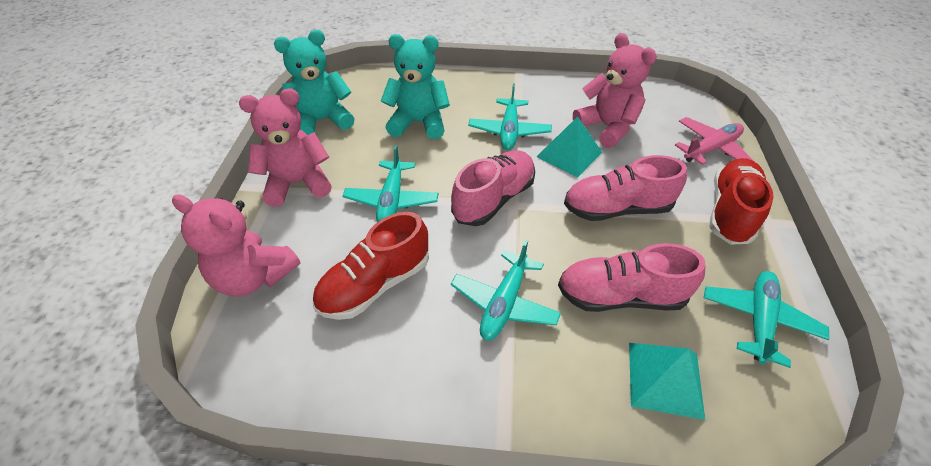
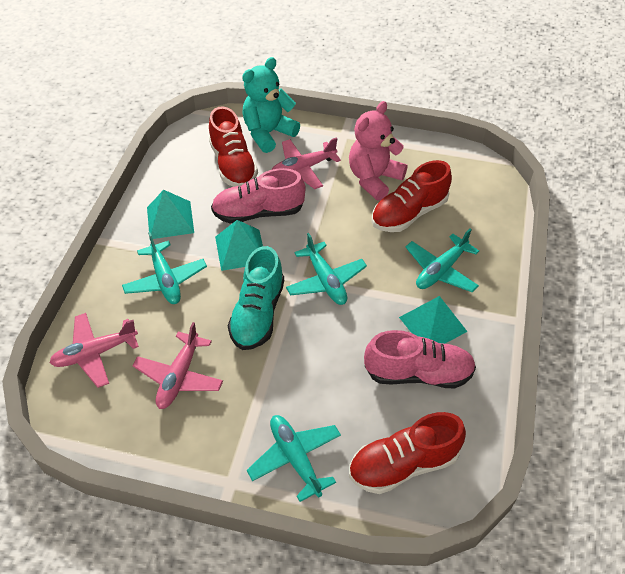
pink plane: [675,117,754,165] = 1 -> [50,313,139,388] [132,322,223,409] [272,137,341,189] = 3
pink shoe: [451,150,535,226] [558,243,705,312] [564,155,687,221] = 3 -> [211,168,306,224] [364,330,476,388] = 2
pink teddy bear: [172,194,300,297] [239,88,332,207] [573,33,657,148] = 3 -> [349,101,407,201] = 1
red shoe: [312,212,429,320] [710,158,774,245] = 2 -> [209,106,258,187] [349,412,466,494] [371,160,452,232] = 3
turquoise pyramid: [537,116,602,178] [629,343,705,420] = 2 -> [147,190,194,239] [215,220,263,271] [399,296,468,344] = 3
turquoise shoe: none = 0 -> [228,246,284,350] = 1
turquoise teddy bear: [274,30,355,135] [381,34,450,139] = 2 -> [242,57,300,153] = 1

